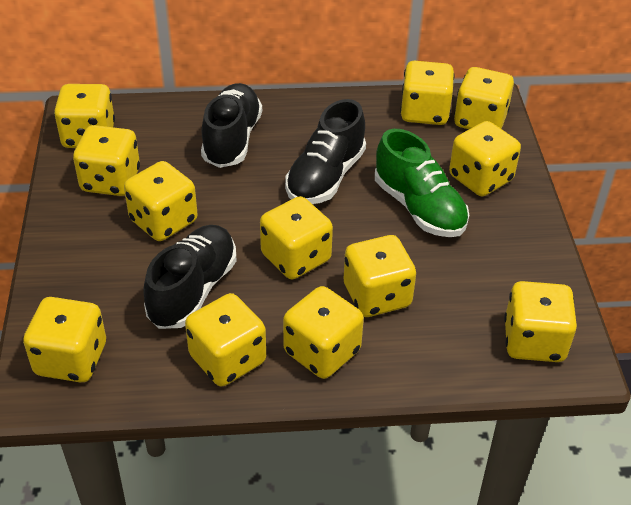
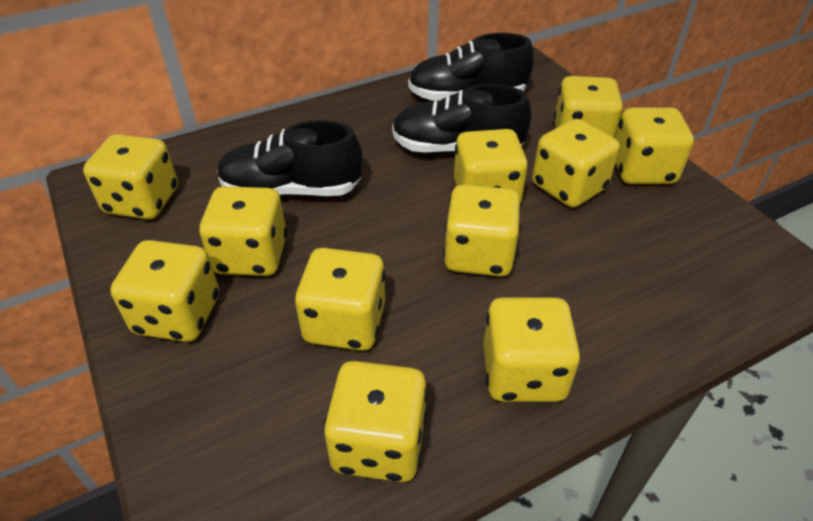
green shoe: [375,129,469,237] = 1 -> none = 0
yellow dice: [23,297,106,382] [54,84,115,148] [73,125,140,196] [124,161,198,241] [185,293,266,386] [260,196,333,279] [283,286,364,379] [344,235,416,317] [400,61,454,125] [449,121,521,196] [454,67,514,129] [504,281,577,362] = 12 -> [83,134,178,219] [110,240,219,342] [199,186,287,276] [295,248,385,351] [324,361,427,482] [444,185,521,277] [454,129,528,203] [484,297,581,402] [532,119,620,208] [554,76,623,138] [615,107,694,184] = 11

